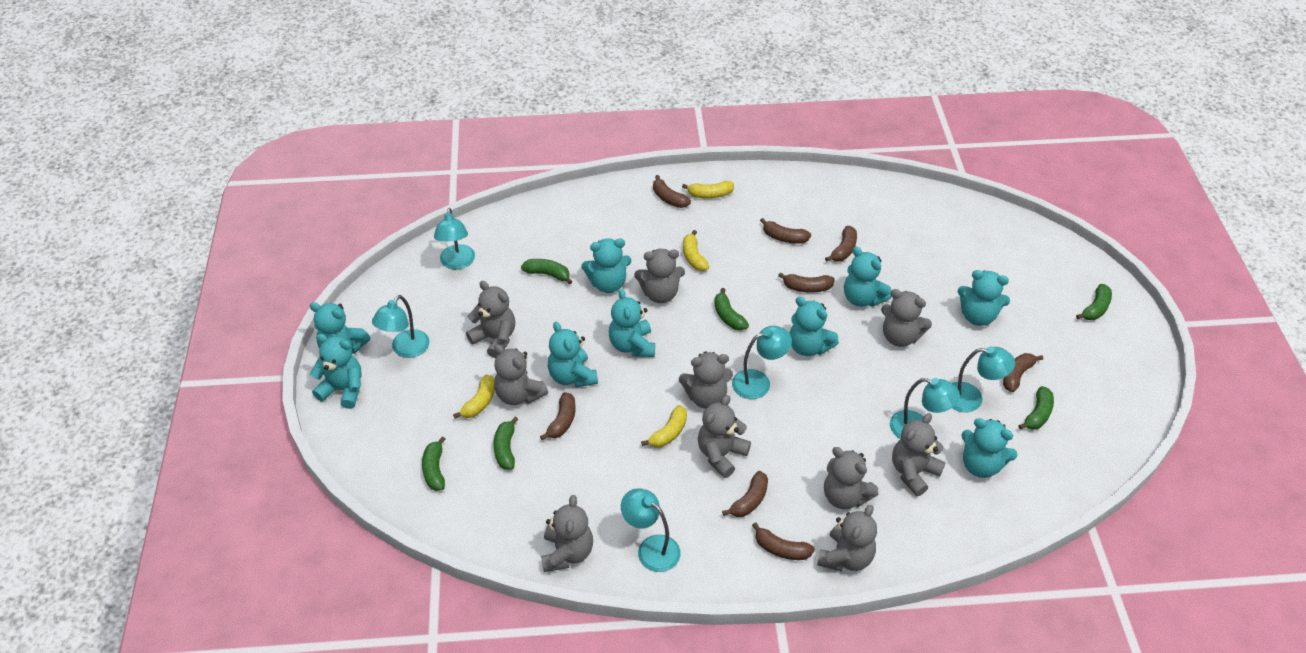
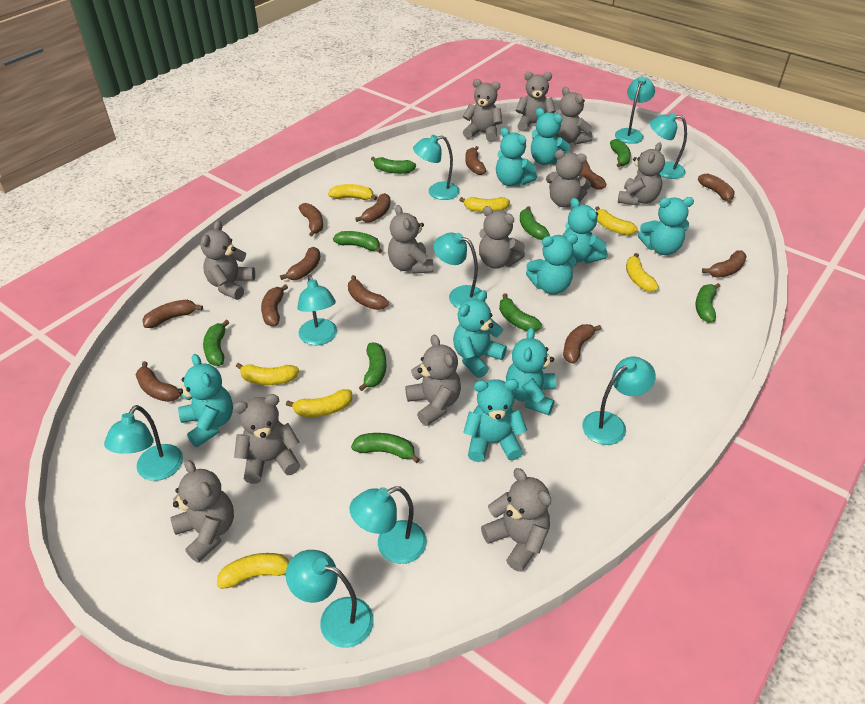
brown banana: [540,392,575,440] [653,175,691,208] [722,471,768,517] [752,522,815,560] [760,218,811,244] [778,272,835,293] [825,226,857,262] [1003,353,1043,392] = 8 -> [136,361,182,402] [142,300,203,328] [261,284,288,326] [280,247,320,280] [299,203,323,236] [348,275,389,310] [355,193,391,223] [465,146,486,175] [563,324,602,364] [579,160,606,189] [698,174,735,204] [702,250,747,278] = 12
green banana: [422,436,446,491] [493,417,518,470] [521,259,572,284] [714,288,749,331] [1018,386,1054,430] [1076,284,1112,320] = 6 -> [203,320,230,366] [333,231,382,253] [351,433,420,463] [359,342,386,391] [371,157,416,174] [499,294,542,332] [520,206,550,240] [610,139,631,167] [695,283,721,323] = 9
grey teddy bear: [466,281,515,358] [494,344,548,405] [541,495,593,572] [634,249,685,303] [679,351,733,409] [698,395,751,478] [817,505,877,572] [824,447,878,509] [881,289,932,347] [892,413,946,496] = 10 -> [171,460,234,563] [200,221,255,300] [233,394,300,484] [388,205,433,274] [405,335,461,426] [463,79,502,142] [479,206,525,269] [481,468,551,572] [516,72,556,132] [546,150,591,208] [556,87,593,145] [618,142,665,206] = 12
turquoise lamp: [372,295,430,358] [434,208,475,269] [621,488,681,572] [732,326,792,399] [890,378,960,439] [952,346,1015,412] = 6 -> [104,405,183,481] [286,550,374,648] [297,274,337,345] [349,486,427,564] [413,135,460,200] [434,233,485,308] [582,357,656,445] [615,77,655,144] [650,113,687,179] = 9
yellow banana: [453,374,495,419] [641,405,687,447] [682,181,734,199] [683,230,709,271] = 4 -> [217,553,289,589] [236,363,299,385] [286,389,352,417] [328,184,377,200] [459,197,510,212] [595,206,638,235] [626,253,659,292] = 7

